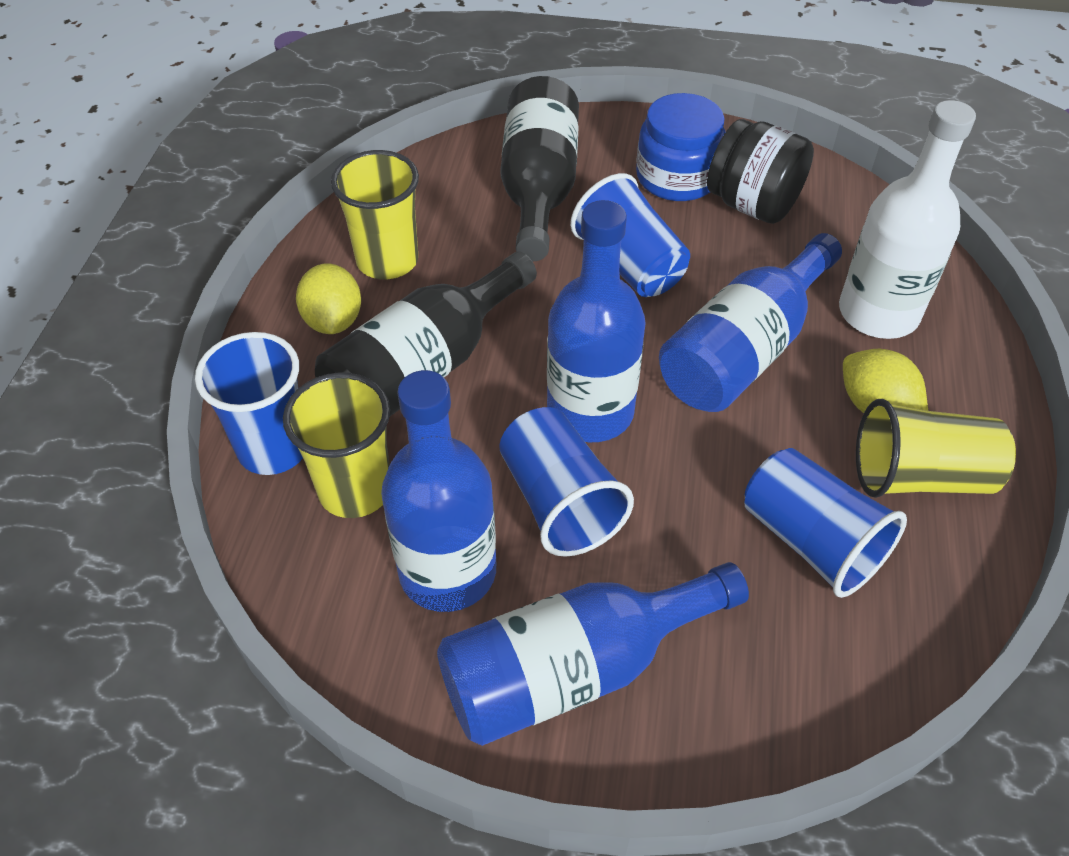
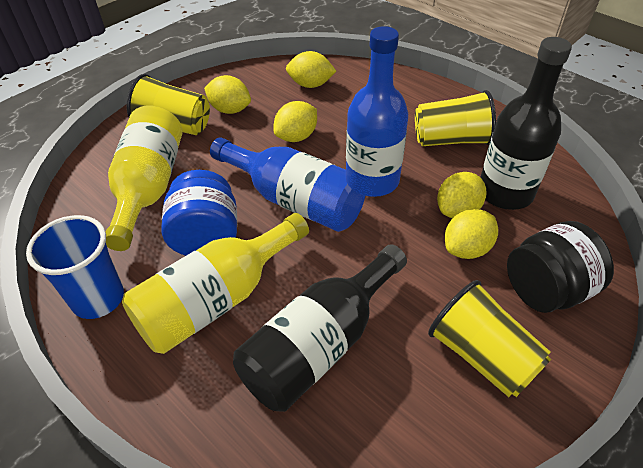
blue bottle: [381,370,496,612] [437,562,749,746] [547,200,646,442] [659,233,842,412] = 4 -> [210,137,366,232] [346,26,408,197] = 2
blue cup: [195,332,303,475] [499,407,634,557] [570,173,690,297] [744,448,907,598] = 4 -> [26,215,124,319] = 1
white bottle: [839,100,976,339] = 1 -> none = 0
yellow bottle: none = 0 -> [106,106,182,251] [122,213,309,354] = 2
yellow lemon: [296,263,361,334] [843,349,928,413] = 2 -> [204,75,251,114] [273,101,317,142] [286,51,336,88] [437,172,486,218] [445,209,498,259] = 5

